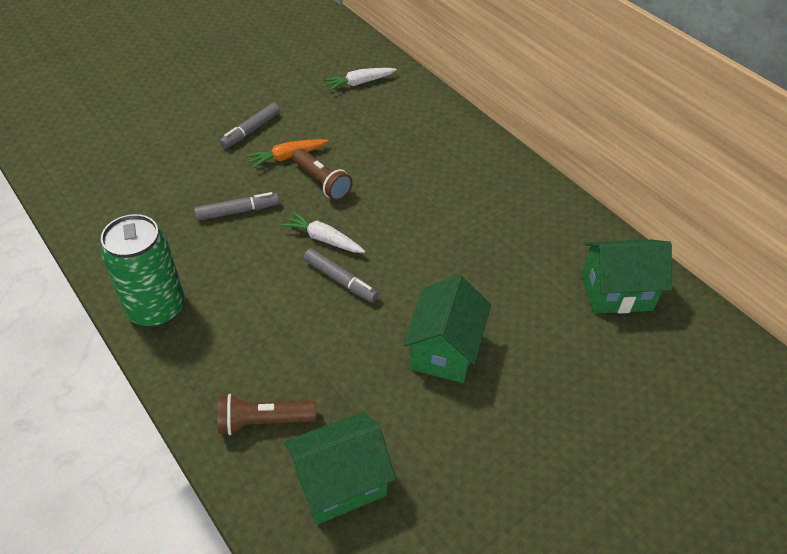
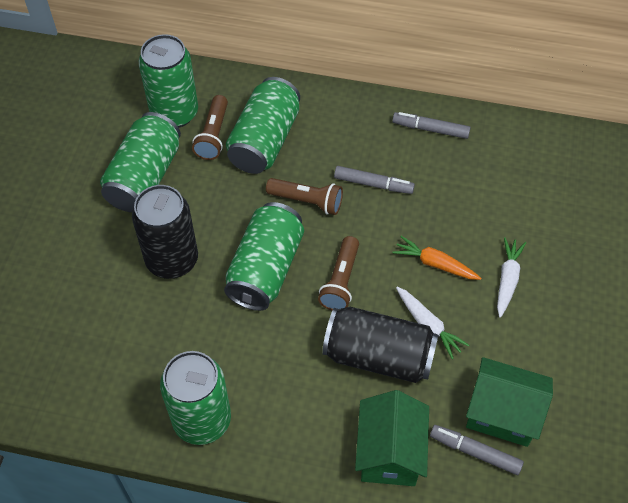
black can: none = 0 -> [132,185,198,279] [322,307,439,383] = 2
brown flashlight: [218,394,316,435] [292,149,353,201] = 2 -> [192,95,228,160] [266,178,343,215] [318,236,359,310] = 3
green can: [100,214,185,327] = 1 -> [100,112,181,212] [139,34,198,128] [160,351,231,445] [224,202,304,311] [226,77,300,174] = 5
green house: [284,412,396,525] [403,275,491,383] [581,240,672,314] = 3 -> [355,390,429,486] [466,357,553,447] = 2

